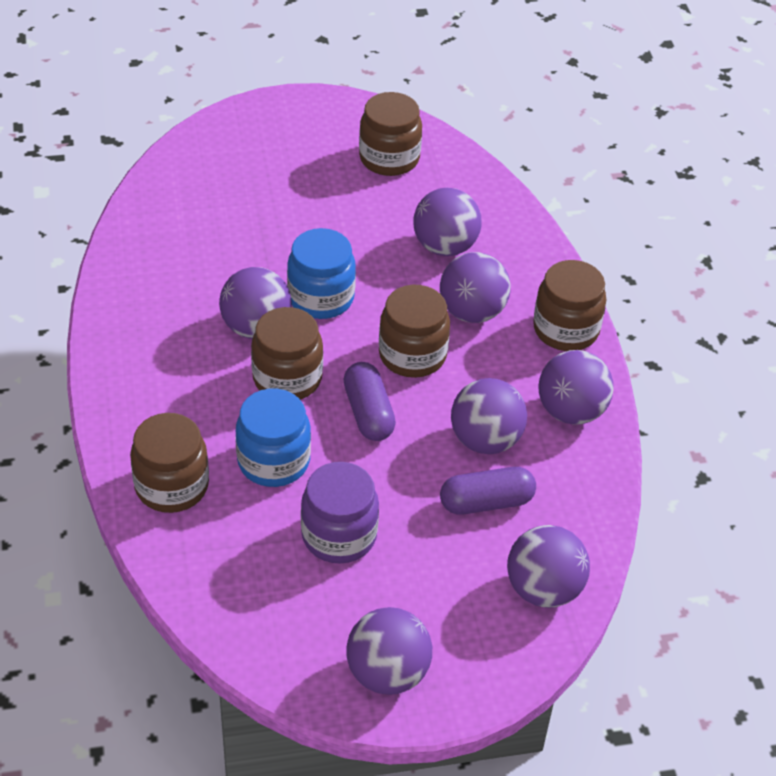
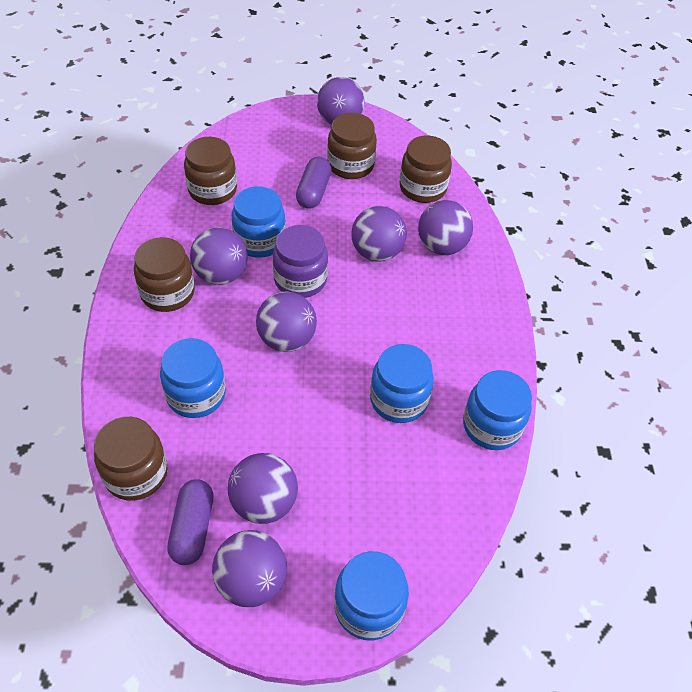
blue jar: [235,389,311,487] [287,228,356,319] = 2 -> [160,338,226,418] [231,186,286,258] [334,551,409,641] [370,344,434,423] [463,370,532,450] = 5

